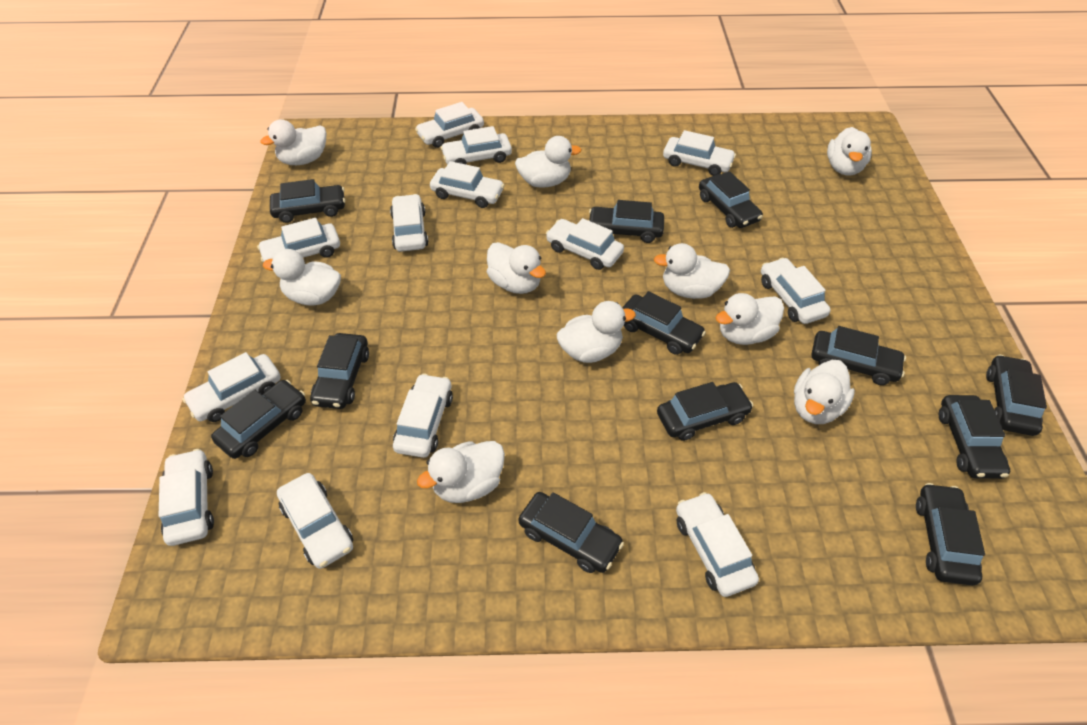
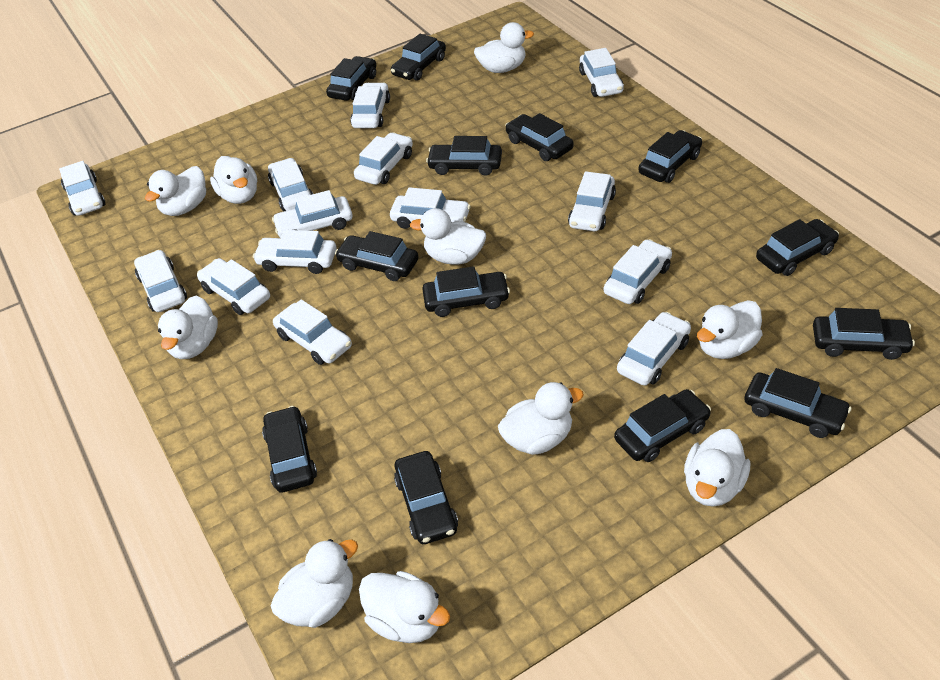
black car: [211,380,306,459] [270,179,345,223] [310,333,369,409] [518,492,624,573] [589,200,664,243] [622,291,706,355] [657,382,753,441] [699,171,763,228] [812,326,906,385] [916,483,985,585] [939,395,1010,479] [986,355,1047,436] = 12 -> [262,406,317,493] [326,56,376,101] [335,231,419,281] [391,34,446,81] [394,451,458,544] [422,266,510,317] [426,136,502,176] [505,113,574,161] [614,389,711,462] [638,130,702,183] [744,368,852,438] [756,219,839,276] [813,308,915,360] = 13
white car: [158,449,214,546] [182,352,281,422] [257,218,340,263] [277,473,353,569] [390,194,429,252] [393,374,453,458] [415,102,484,148] [430,161,504,208] [440,126,512,165] [546,218,624,270] [663,130,736,176] [676,492,759,597] [761,258,831,324] = 13 -> [59,161,105,216] [134,250,187,312] [197,258,270,315] [253,230,337,274] [268,158,313,211] [272,190,353,238] [273,299,352,365] [350,83,390,128] [354,132,413,185] [390,187,470,229] [568,171,616,231] [579,48,624,97] [604,239,672,304] [617,312,691,386] = 14

